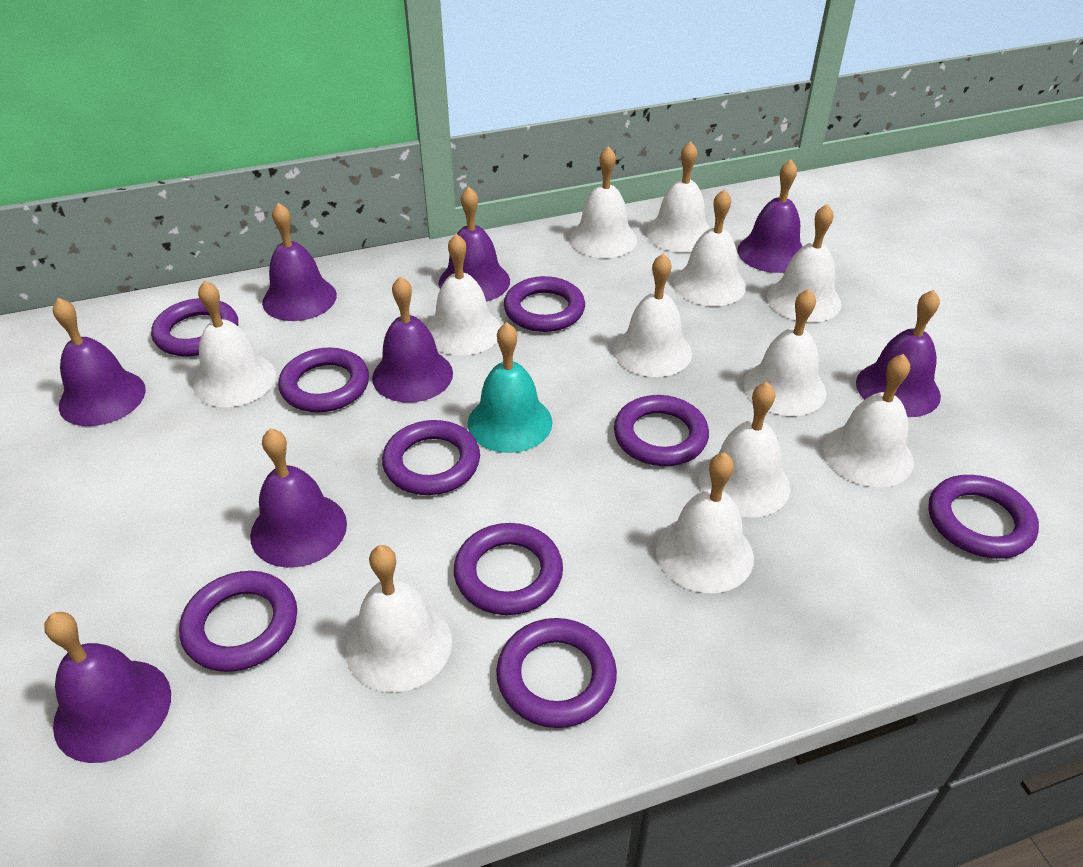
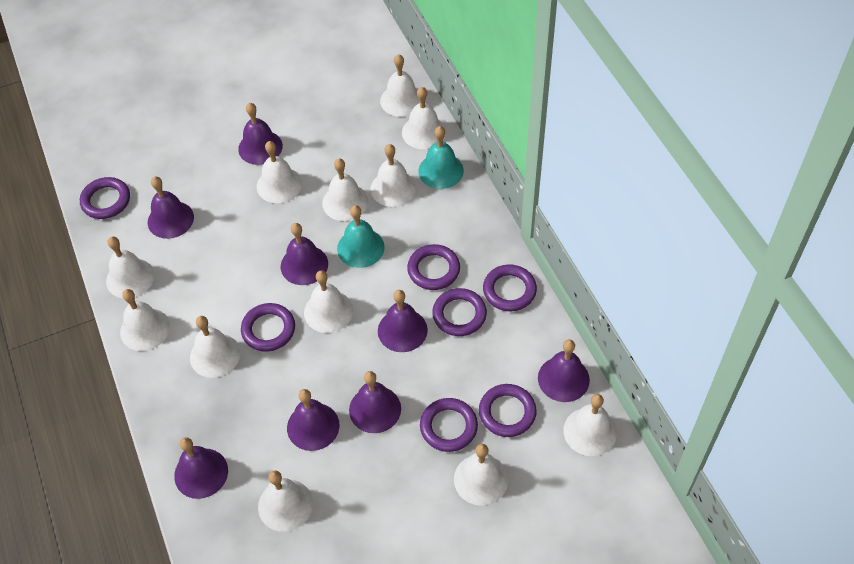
purple ring: [151,298,238,357] [179,571,297,672] [278,348,369,412] [382,420,480,495] [454,523,563,615] [496,618,617,728] [504,276,585,332] [614,395,709,466] [928,475,1039,559] = 9 -> [80,177,130,219] [241,303,295,352] [407,244,460,290] [420,398,478,452] [432,288,487,336] [479,384,537,437] [483,265,537,311] = 7
turquoise bell: [468,322,552,453] = 1 -> [337,205,385,268] [418,126,464,189] = 2

